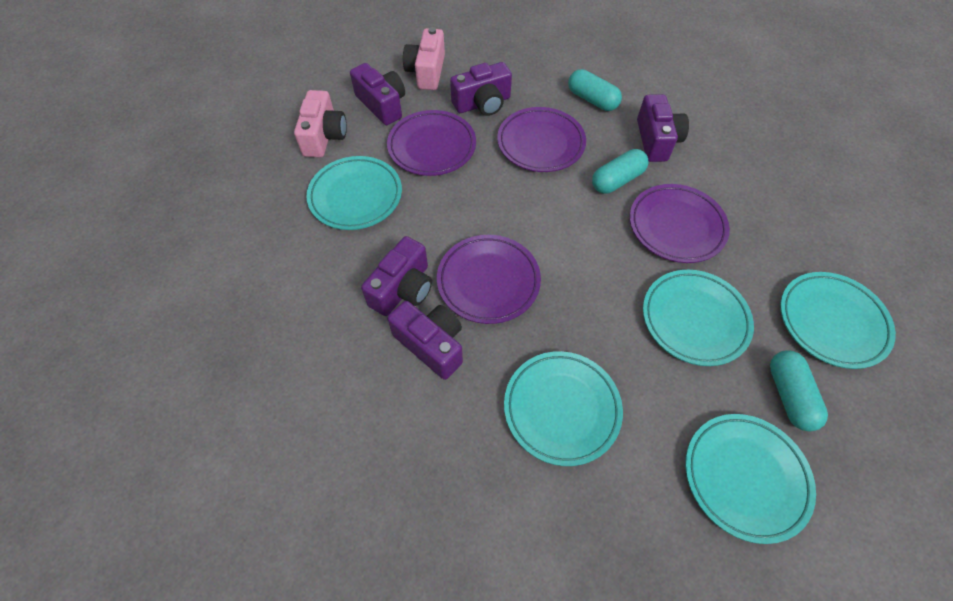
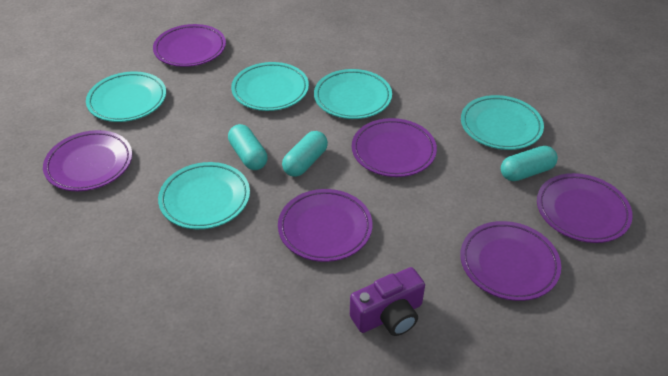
pink camera: [294,90,347,158] [403,27,445,90] = 2 -> none = 0
purple camera: [350,63,405,125] [361,236,432,316] [387,301,463,380] [450,62,512,116] [637,94,689,162] = 5 -> [350,267,425,336] = 1
purple plate: [387,110,476,176] [437,235,541,324] [497,107,586,172] [630,184,730,263] = 4 -> [43,130,132,191] [153,24,226,67] [278,189,372,262] [352,118,437,177] [460,221,561,301] [537,173,633,243] = 6

